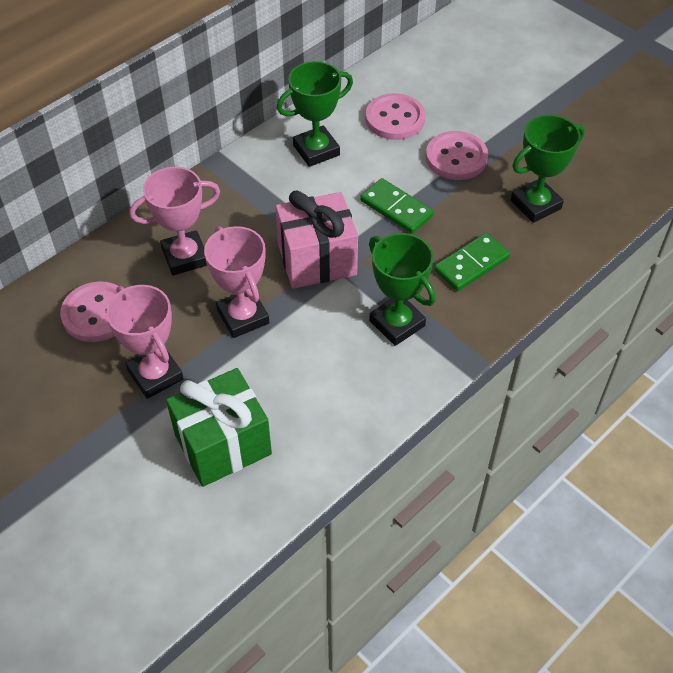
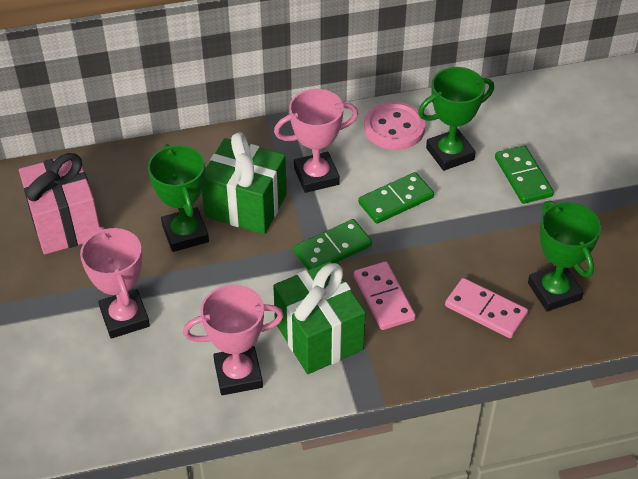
green domino: [360,178,434,234] [434,233,510,291] = 2 -> [293,219,372,270] [358,172,434,224] [495,145,554,204] = 3
green gift: [166,368,272,487] = 1 -> [202,132,287,234] [273,262,366,374] = 2
pink button: [60,281,119,342] [366,93,425,140] [426,131,488,180] = 3 -> [364,101,425,150] = 1
pink domino: none = 0 -> [354,261,416,330] [445,278,528,338] = 2

